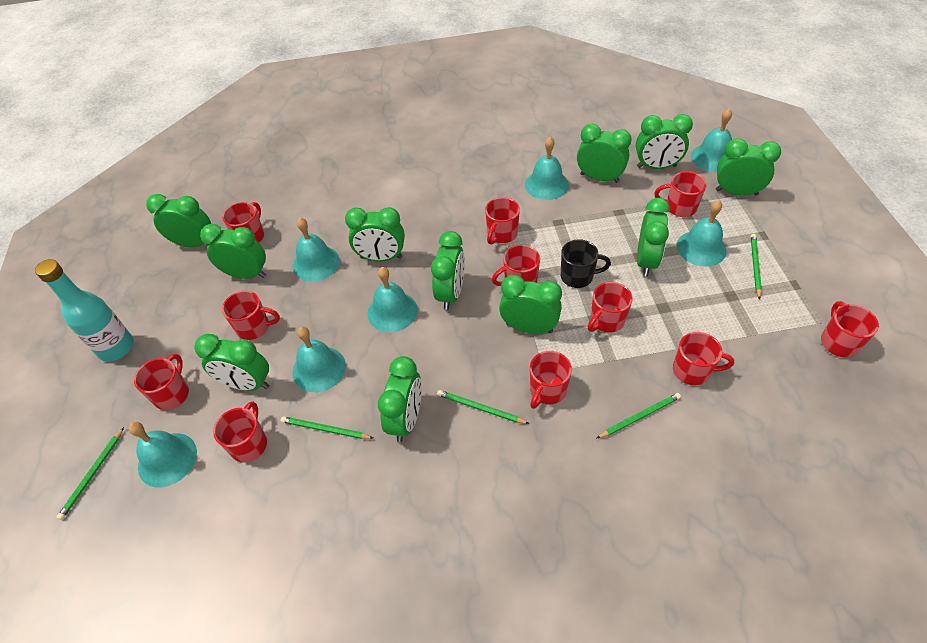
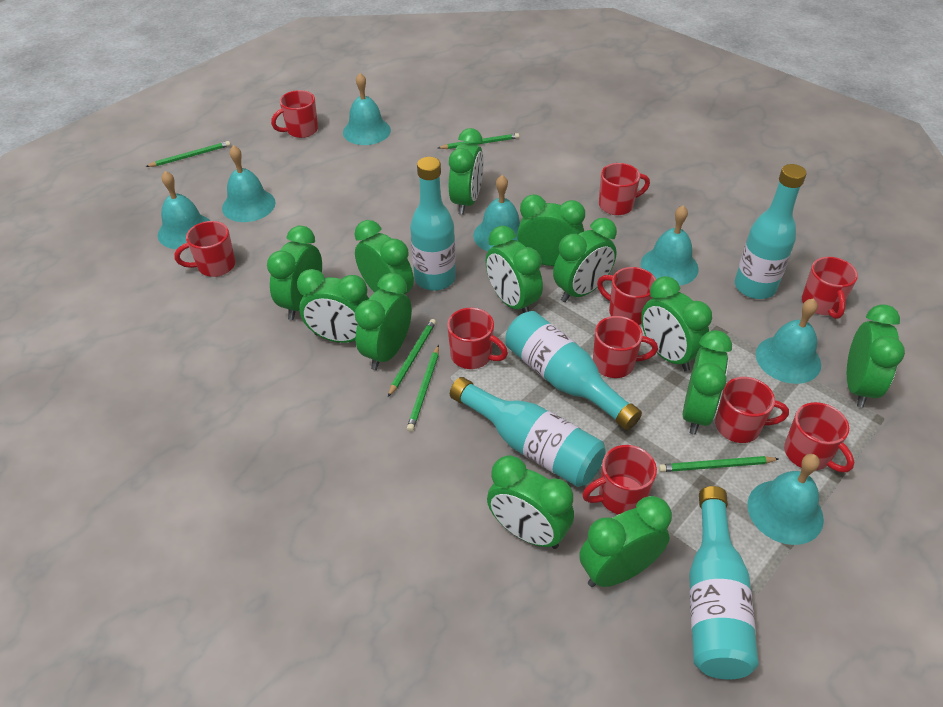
black mug: [561,239,611,288] = 1 -> none = 0
green clock: [146,194,211,247] [194,334,270,391] [200,224,266,279] [345,207,405,261] [378,356,422,442] [431,231,465,310] [499,275,562,334] [577,124,632,183] [636,114,693,169] [637,198,670,276] [716,138,781,195] = 11 -> [267,226,322,320] [297,269,369,343] [355,220,414,294] [355,273,412,370] [449,128,484,215] [486,226,543,313] [487,455,574,549] [517,194,585,266] [553,218,617,302] [579,496,672,587] [641,276,712,371] [683,330,732,435] [847,304,905,408] = 13
red mug: [134,354,189,410] [213,401,267,463] [222,202,264,243] [222,291,280,340] [485,197,520,245] [492,245,540,286] [530,351,572,409] [588,282,633,333] [654,171,707,217] [673,332,734,385] [821,301,879,358] = 11 -> [174,221,235,277] [271,90,318,138] [447,308,508,369] [582,445,657,514] [593,316,658,378] [597,267,656,325] [599,163,650,215] [715,377,789,443] [784,402,854,472] [802,257,858,319] = 10
turquoise bottle: [35,259,134,362] = 1 -> [410,157,456,291] [450,377,606,487] [505,311,642,430] [689,486,758,680] [735,164,807,299] = 5

